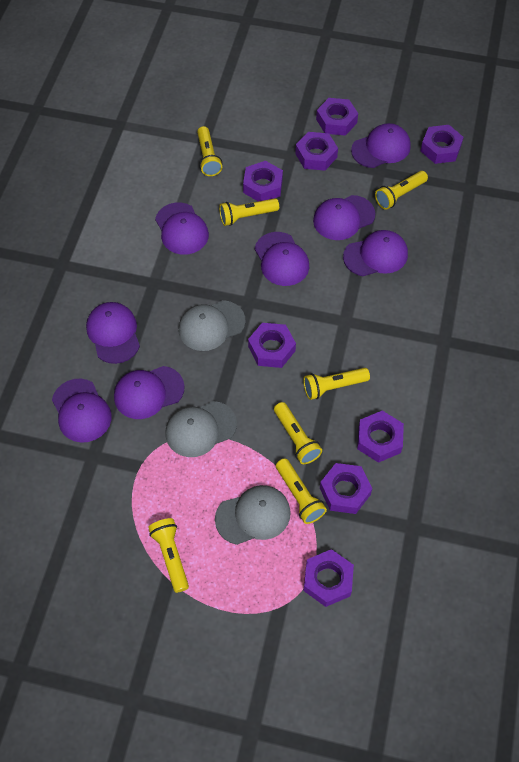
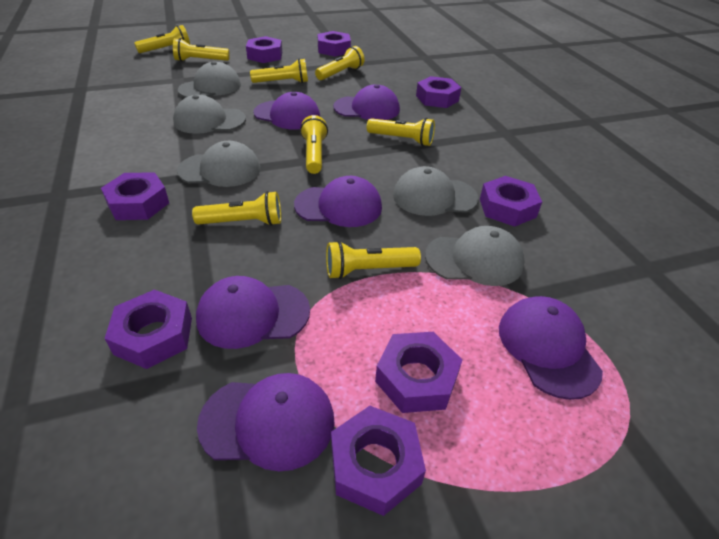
grey cap: [166,401,237,457] [179,300,246,351] [215,485,291,545] = 3 -> [173,95,246,134] [177,141,260,187] [178,61,241,98] [393,166,478,216] [425,226,524,286] = 5
purple cap: [52,379,112,443] [86,302,140,364] [114,366,185,419] [155,202,209,255] [255,232,309,286] [313,195,375,240] [343,230,408,276] [351,123,411,168] = 8 -> [196,276,310,349] [197,373,335,471] [253,92,320,130] [294,176,382,227] [333,84,400,120] [499,296,603,400] = 6
yellow flashlight: [148,518,189,593] [197,126,222,176] [219,198,279,226] [274,402,322,464] [276,458,327,524] [304,368,370,400] [375,171,428,210] = 7 -> [134,25,190,53] [173,38,230,62] [192,191,281,226] [250,59,308,83] [300,115,328,174] [315,46,365,80] [326,241,421,279] [367,118,435,146] = 8

